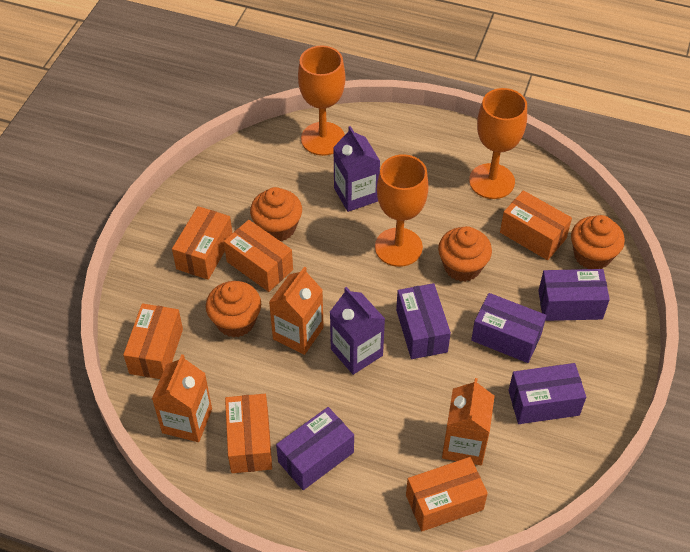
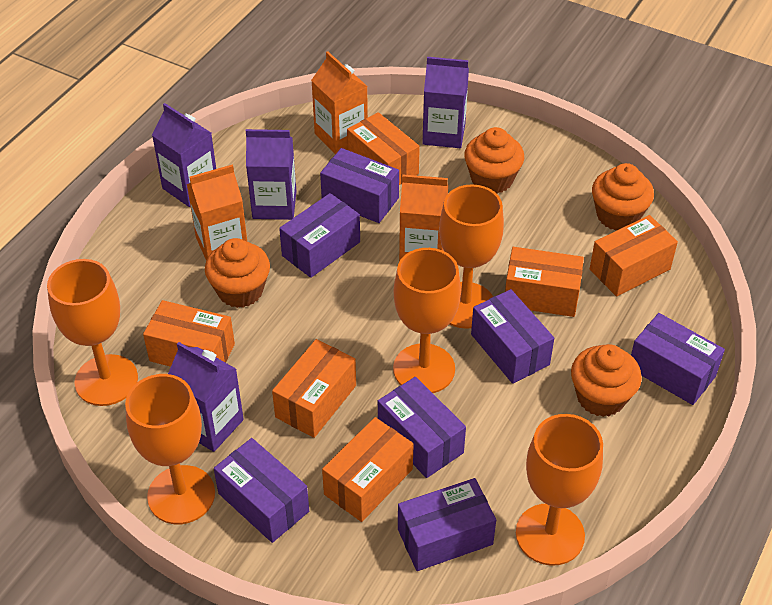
orange goblet: [298,46,345,156] [375,154,428,267] [469,88,527,199] = 3 -> [47,259,138,406] [125,374,215,524] [393,248,461,393] [439,184,504,329] [516,414,603,566] = 5
purple box: [276,407,354,490] [396,283,451,359] [471,293,547,363] [509,363,586,424] [538,269,610,321] = 5 -> [214,438,309,543] [279,193,360,278] [320,148,399,223] [378,377,466,478] [398,478,496,571] [471,289,554,384] [631,313,725,405] = 7
purple carton: [330,287,385,375] [333,126,380,212] = 2 -> [152,103,216,207] [168,342,244,452] [246,129,296,220] [422,57,469,148] = 4

